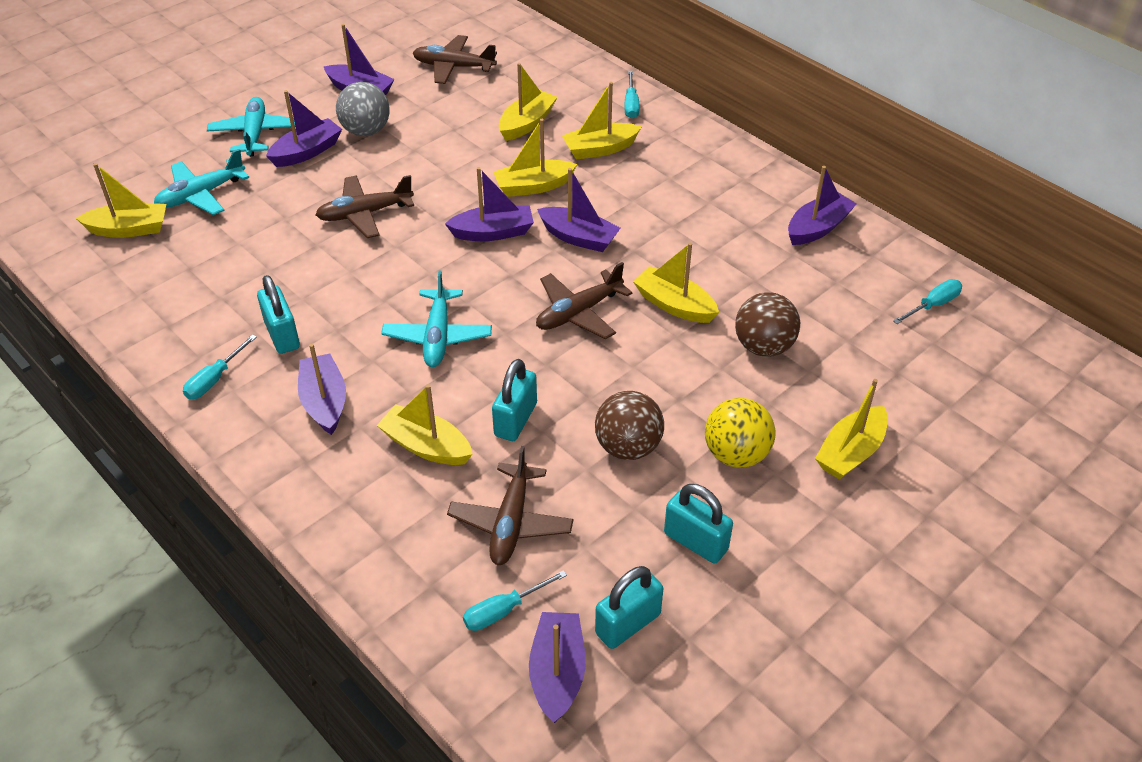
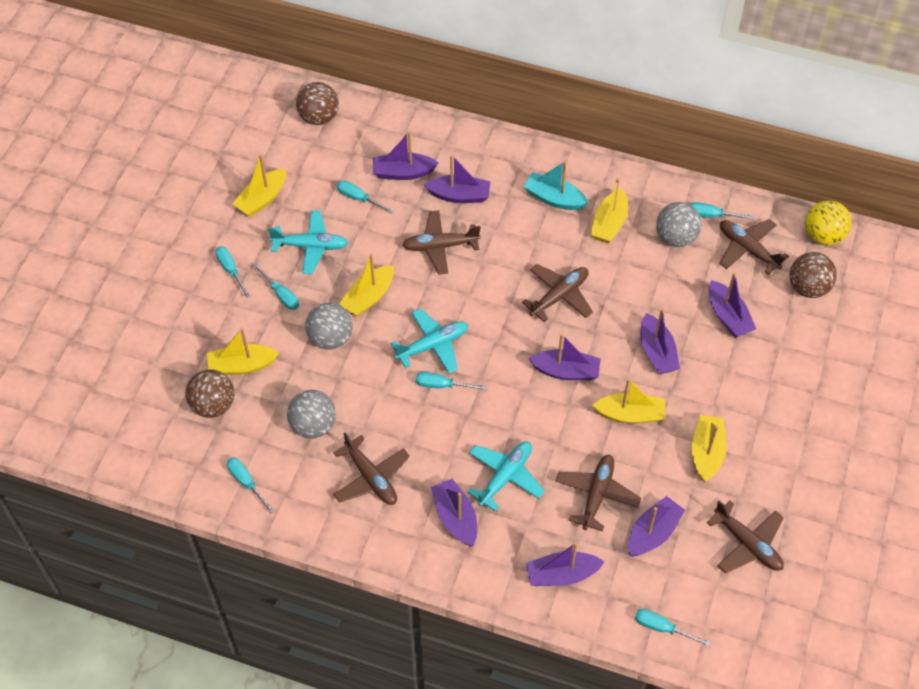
brown ball: [595,391,664,460] [735,292,800,357] = 2 -> [185,369,234,418] [296,82,339,125] [790,252,837,298] = 3
brown plane: [315,175,414,238] [413,35,497,84] [447,446,574,565] [536,262,632,339] = 4 -> [333,432,410,505] [402,210,481,274] [522,264,593,322] [555,455,641,531] [706,500,784,574] [719,219,789,275] = 6
grey ball: [336,82,390,136] = 1 -> [287,390,336,439] [305,303,353,350] [656,202,701,247] = 3
purple boat: [266,90,342,167] [298,344,346,435] [324,24,395,95] [445,167,534,241] [529,612,586,723] [537,168,621,252] [788,166,856,245] = 7 -> [373,132,438,180] [424,155,491,203] [431,479,477,546] [526,542,604,586] [529,333,601,380] [628,496,685,557] [640,308,680,374] [709,272,756,338] = 8
turquoise boat: none = 0 -> [524,161,588,210] = 1
turquoise padlock: [257,275,300,354] [492,359,537,441] [595,566,663,649] [664,484,733,563] = 4 -> none = 0
turquoise screwdriver: [183,334,257,399] [463,570,567,631] [624,71,640,118] [893,279,962,324] = 4 -> [215,246,250,298] [227,457,274,513] [253,264,299,310] [337,180,394,213] [416,372,487,390] [635,609,711,647] [689,202,755,220] = 7
yellow boat: [76,163,166,238] [377,384,472,465] [493,119,577,197] [499,63,557,141] [562,82,642,159] [633,242,719,323] [815,379,888,480] = 7 -> [207,328,279,375] [233,154,286,217] [339,254,394,317] [591,178,628,243] [592,378,665,424] [691,415,726,482] = 6

